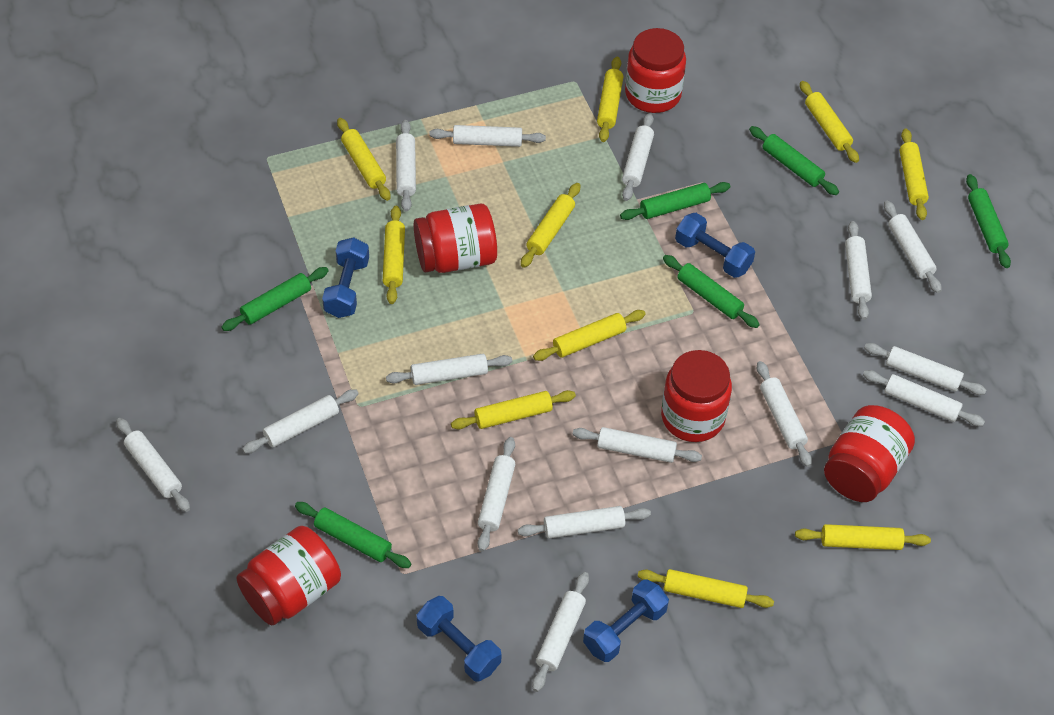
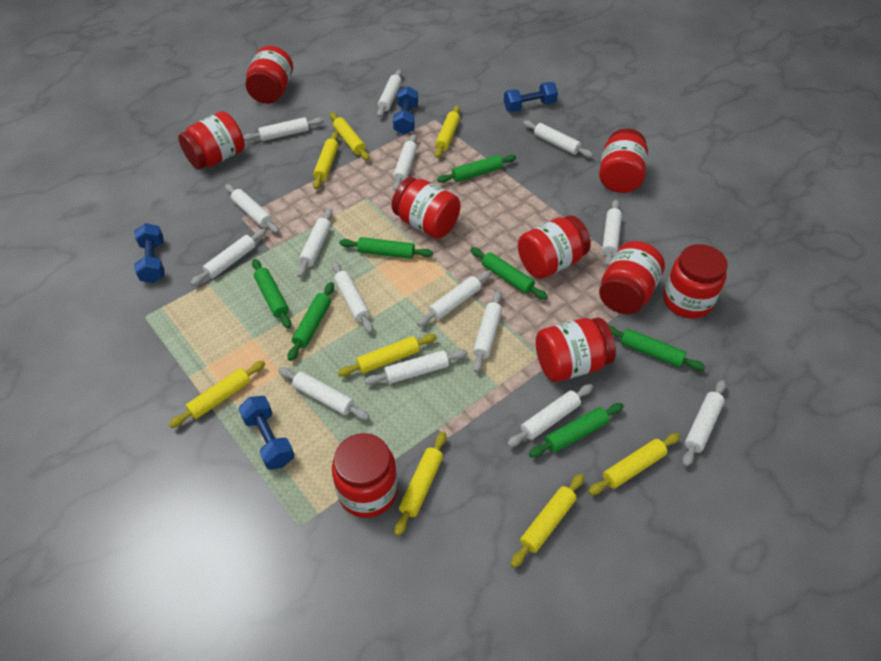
green rolling pin: [221,267,329,331] [295,502,411,568] [620,182,730,220] [663,255,760,328] [749,126,839,195] [966,174,1011,268] = 6 -> [252,259,291,329] [288,282,334,361] [339,237,433,259] [437,154,516,183] [470,247,548,300] [529,403,624,458] [609,326,706,371] = 7
red jar: [236,526,341,626] [414,203,497,273] [625,28,686,113] [661,350,732,442] [824,405,915,502] = 5 -> [178,111,245,169] [245,46,293,104] [332,433,398,518] [392,177,460,239] [518,215,591,279] [536,317,616,382] [599,128,648,193] [599,241,665,314] [663,244,728,319] = 9
yellow rolling pin: [337,118,390,201] [383,206,405,304] [451,390,576,430] [521,183,580,268] [533,310,645,361] [597,57,623,142] [638,569,774,608] [795,524,931,550] [800,81,859,163] [900,128,929,220] = 10 -> [169,360,265,428] [313,132,339,189] [330,113,369,161] [338,334,437,377] [395,432,446,536] [435,105,460,158] [510,474,584,568] [588,433,680,495] = 8

